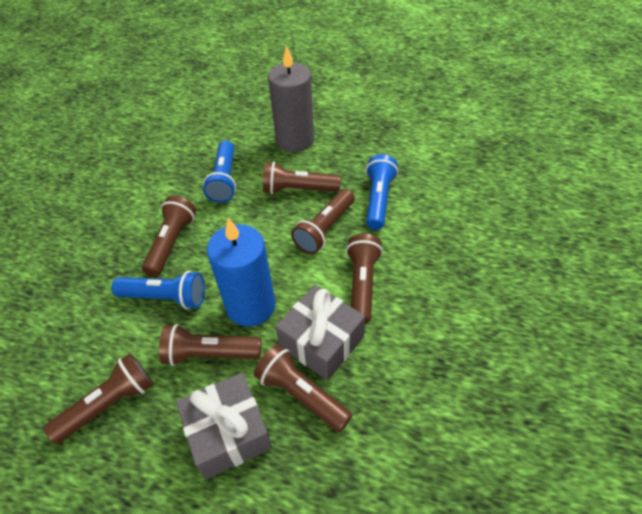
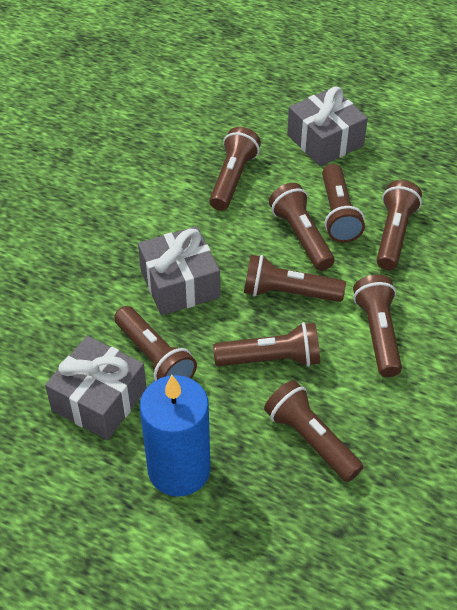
blue flashlight: [111,271,205,309] [203,141,236,203] [366,154,398,230] = 3 -> none = 0
brown flashlight: [44,353,153,444] [142,196,196,277] [159,324,262,366] [254,344,352,432] [263,162,341,194] [291,189,355,254] [346,234,383,324] = 7 -> [114,306,197,381] [209,127,261,211] [213,322,320,367] [244,255,346,302] [264,380,363,482] [269,183,335,271] [322,164,365,243] [353,274,402,377] [376,180,422,270] = 9
grey candle: [268,45,314,152] = 1 -> none = 0
grey gift: [176,373,272,479] [276,285,365,381] = 2 -> [45,336,147,440] [138,226,220,316] [287,86,368,166] = 3

